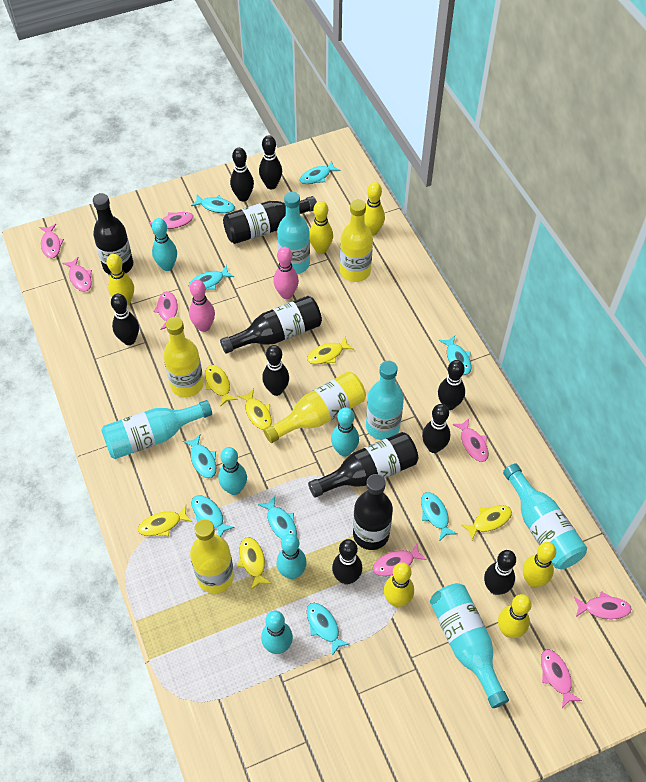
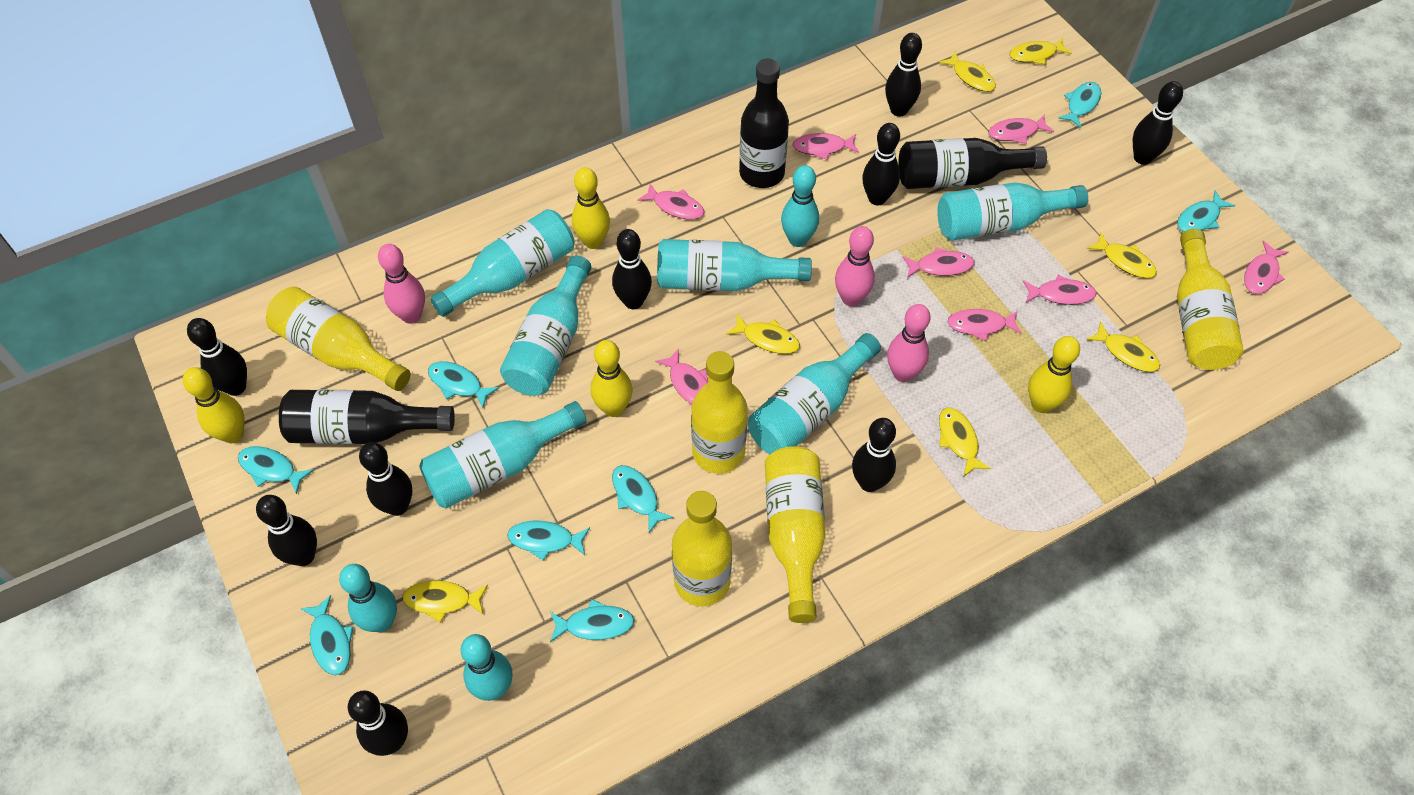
black bottle: [93,193,133,275] [220,296,322,354] [223,196,317,244] [308,432,418,498] [353,474,393,550] = 5 -> [279,390,455,444] [739,58,789,188] [898,138,1047,189] = 3
black bowling pin: [111,294,139,345] [230,148,254,201] [259,135,282,189] [262,345,289,396] [332,539,362,585] [422,404,450,453] [438,360,465,410] [484,550,516,595] = 8 -> [187,318,247,396] [256,495,317,566] [348,691,408,756] [359,442,412,516] [612,229,652,309] [852,418,896,492] [862,123,900,205] [885,33,922,117] [1133,81,1183,165] = 9
pink bowling pin: [189,280,215,332] [273,247,299,299] = 2 -> [378,244,425,324] [835,226,875,307] [887,304,930,382] = 3
turquoise bottle: [101,400,212,459] [277,192,310,274] [366,361,404,440] [430,583,509,708] [503,463,587,569] = 5 -> [419,401,587,508] [430,209,574,317] [500,255,591,396] [657,239,812,291] [748,333,881,454] [937,182,1088,241] = 6
turquoise bowling pin: [152,218,177,271] [218,447,247,495] [261,611,293,654] [276,534,307,579] [331,407,359,457] = 5 -> [339,564,397,632] [461,634,512,701] [781,165,819,247] = 3
turquoise fish: [183,434,216,478] [189,265,234,290] [191,195,235,213] [191,495,235,537] [258,496,297,539] [300,161,340,184] [307,603,350,656] [421,492,457,540] [439,335,472,375] = 9 -> [238,446,314,494] [300,595,353,675] [428,361,499,408] [507,521,590,561] [550,599,635,642] [612,465,674,533] [1058,82,1101,128] [1177,190,1235,232] = 8
yellow bottle: [163,317,204,397] [190,519,234,594] [264,372,366,443] [340,199,373,282] = 4 -> [266,287,411,391] [672,491,732,607] [691,351,748,474] [765,446,826,623] [1177,229,1244,370] = 5
yellow bowling pin: [107,254,134,305] [309,201,333,254] [364,182,385,236] [384,562,414,607] [498,594,532,638] [523,542,556,587] = 6 -> [183,367,245,443] [572,167,610,249] [591,340,632,417] [1028,336,1080,413] = 4
yellow fish: [138,505,192,536] [205,365,238,407] [237,388,272,430] [237,537,271,590] [307,336,354,364] [461,505,512,540] = 6 -> [402,581,488,622] [726,313,800,354] [939,51,996,92] [939,408,991,476] [1009,38,1072,65] [1086,322,1160,372] [1087,233,1157,278] = 7

